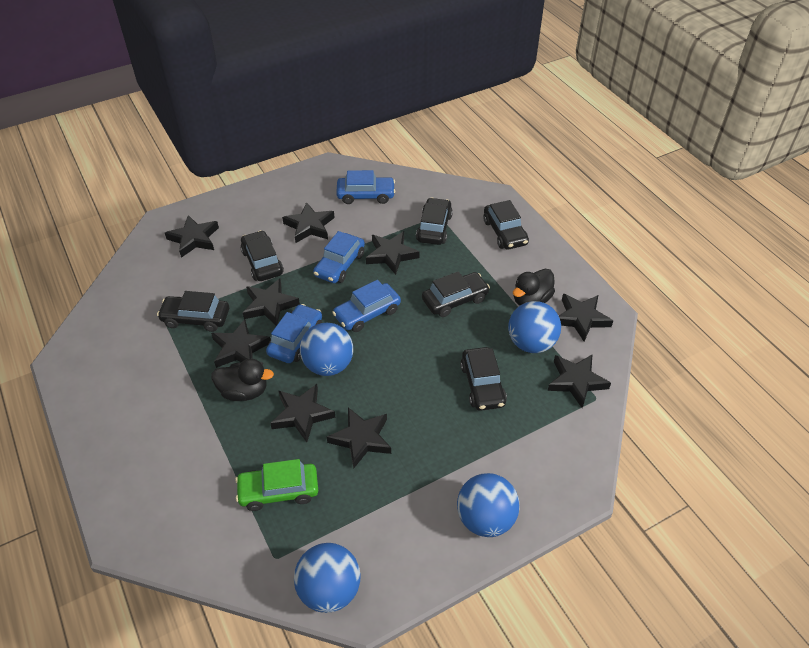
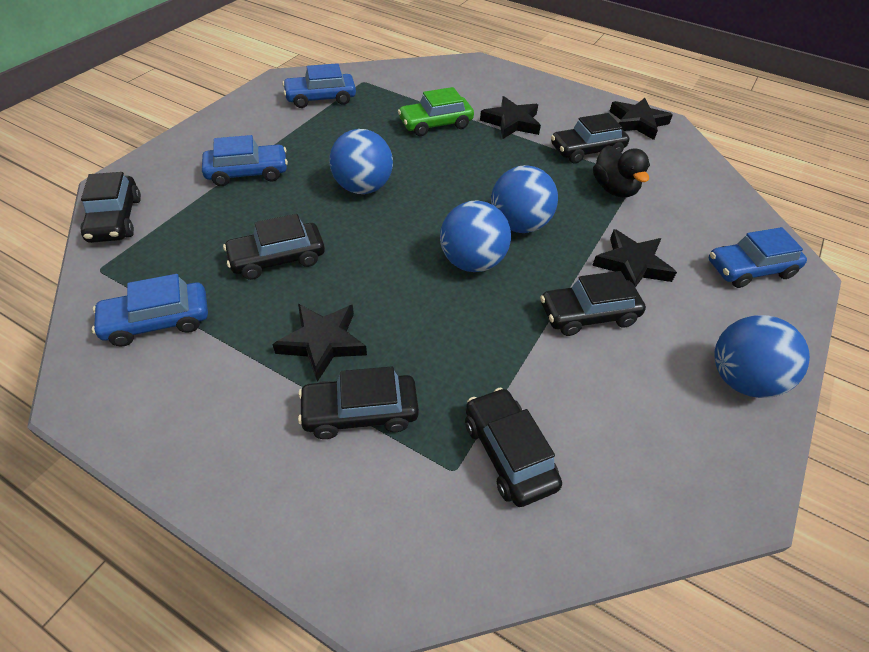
black duck: [211,359,274,401] [513,269,555,305] = 2 -> [593,145,650,198] = 1
black star: [165,215,219,258] [211,319,271,368] [243,278,300,326] [270,384,336,442] [282,202,335,243] [327,407,391,468] [366,231,419,275] [547,354,611,408] [559,294,613,342] = 9 -> [273,304,367,382] [480,96,541,139] [592,229,677,287] [609,98,673,140] = 4

